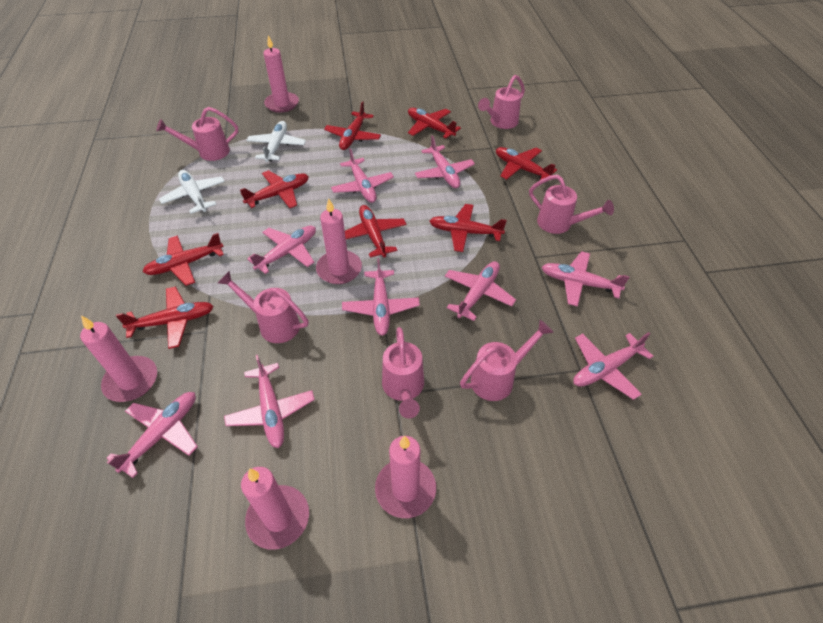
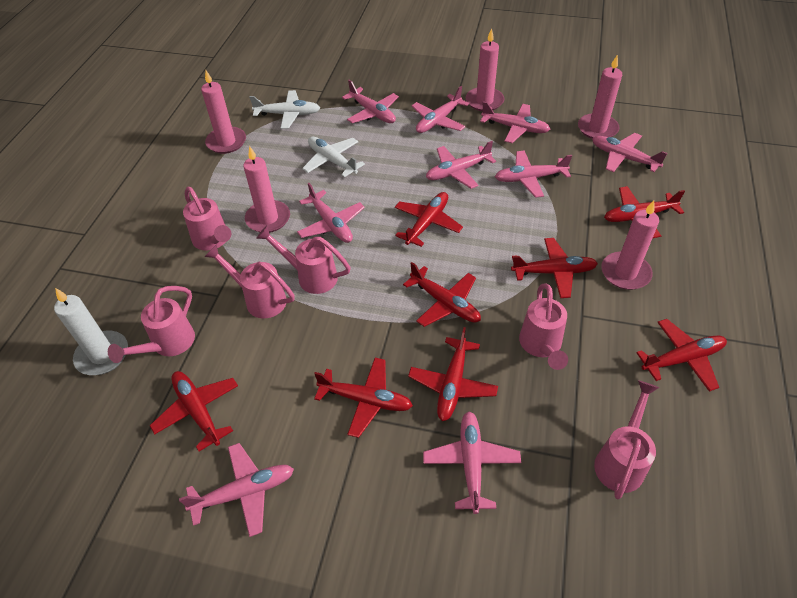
white candle: none = 0 -> [54,288,128,375] = 1

